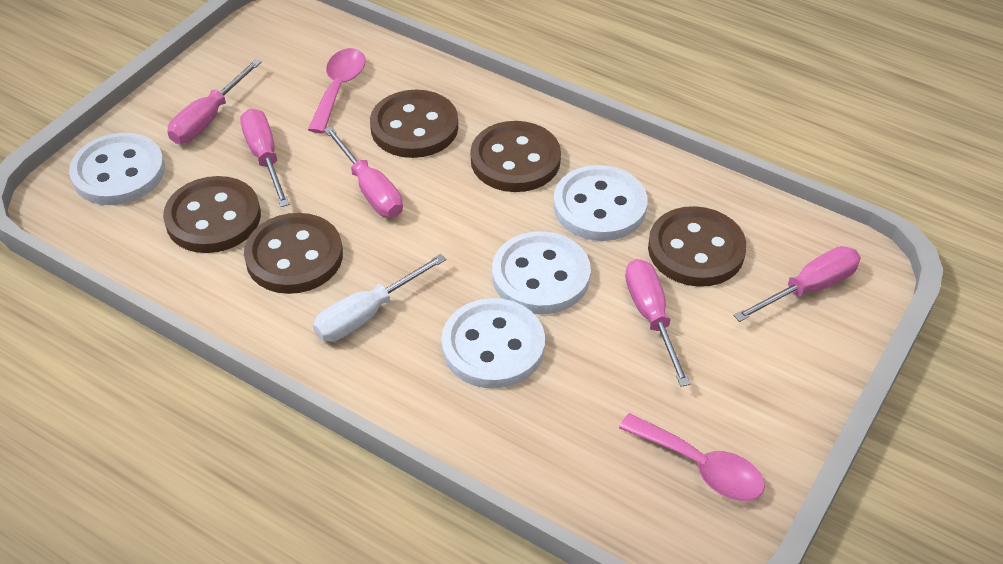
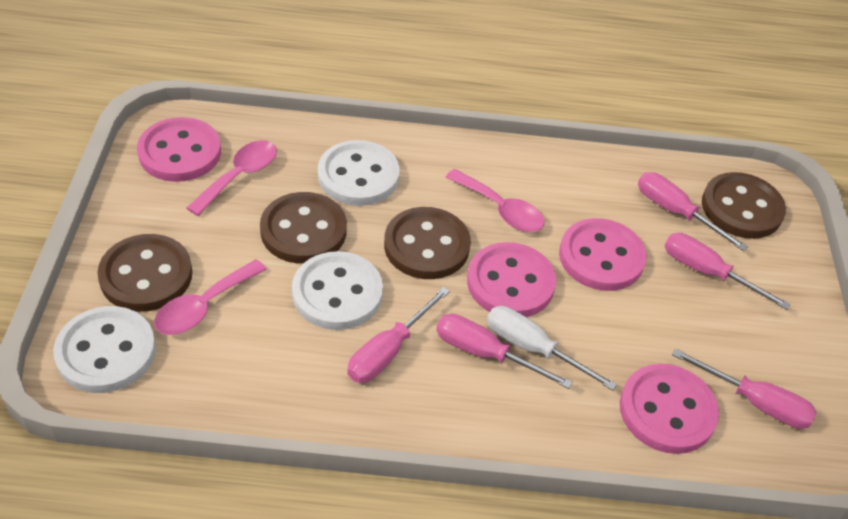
brown button: [163,176,261,253] [244,213,343,294] [370,90,458,158] [470,121,561,192] [648,206,747,287] = 5 -> [97,234,192,312] [260,192,347,264] [384,207,471,279] [702,172,786,239] = 4
pink button: none = 0 -> [137,117,221,182] [467,242,556,317] [559,218,646,291] [620,364,719,454] = 4
pink spoon: [308,48,366,133] [619,413,765,501] = 2 -> [154,259,267,335] [187,140,277,216] [446,169,545,232] = 3
white button: [69,133,165,205] [441,298,545,389] [492,231,591,314] [553,165,647,241] = 4 -> [53,306,156,393] [292,251,383,330] [318,140,400,206] = 3

